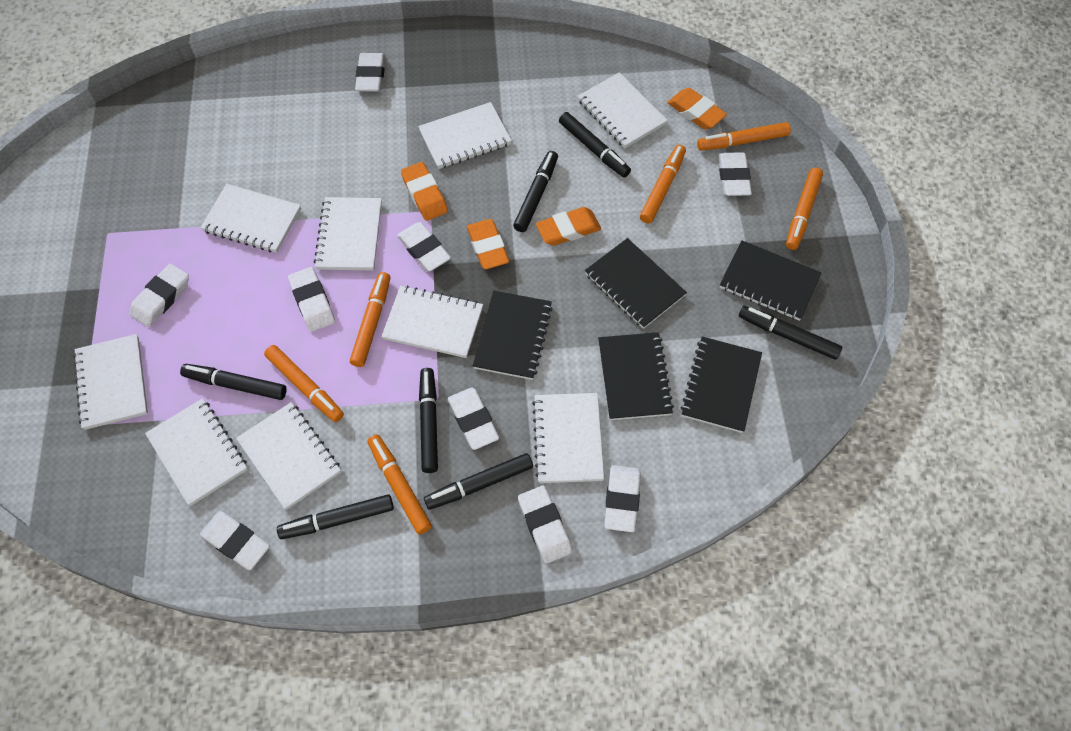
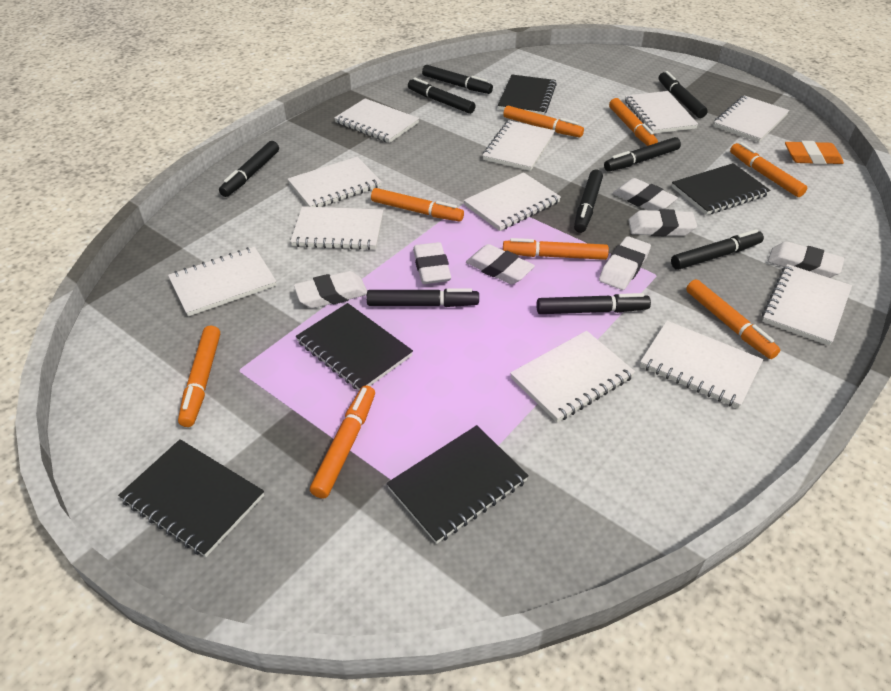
black marker: [180,364,287,400] [277,494,394,539] [419,368,438,473] [424,453,533,510] [513,151,558,232] [559,112,631,178] [739,306,842,360] = 7 -> [219,141,279,197] [367,288,479,307] [408,78,475,114] [422,65,493,94] [537,293,651,314] [574,170,603,233] [604,137,681,172] [659,71,708,118] [671,229,764,270] = 9
orange eraser: [401,162,448,221] [467,219,509,269] [536,207,601,246] [667,88,727,129] = 4 -> [785,141,844,165] = 1
orange marker: [264,345,344,422] [350,272,391,367] [367,434,432,534] [640,145,686,223] [697,122,791,151] [786,168,823,250] = 6 -> [178,326,220,427] [310,385,375,499] [371,188,464,221] [503,106,584,138] [503,238,609,260] [609,98,658,146] [686,279,780,359] [730,142,807,197] = 8
white eraser: [130,264,189,327] [200,511,270,570] [288,267,335,332] [355,53,385,92] [397,222,451,271] [448,388,499,450] [518,485,572,564] [604,465,641,532] [718,152,752,196] = 9 -> [294,271,367,308] [413,242,451,284] [466,244,535,285] [599,236,651,290] [613,178,678,211] [628,209,697,236] [768,241,844,278] = 7
white notebook: [73,334,148,430] [145,398,248,506] [200,184,301,253] [236,402,341,510] [314,197,382,271] [381,286,483,358] [418,102,512,169] [532,393,604,483] [578,72,668,148] = 9 -> [168,247,277,317] [288,157,382,207] [290,206,383,250] [334,98,419,143] [464,172,561,231] [482,120,555,171] [510,331,635,422] [625,91,698,134] [640,321,763,409] [714,95,789,142] [762,264,852,346] = 11

